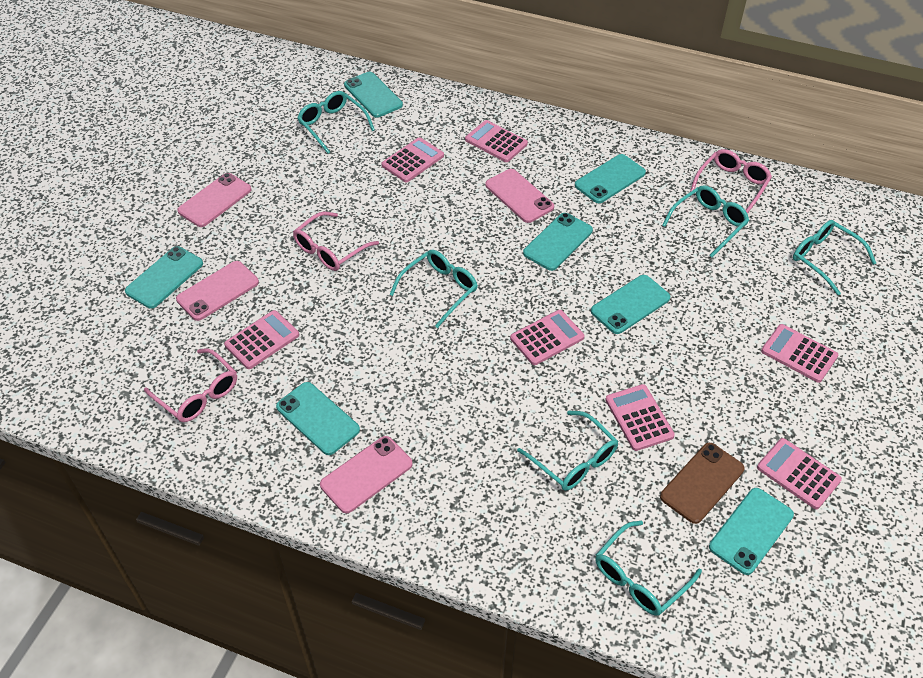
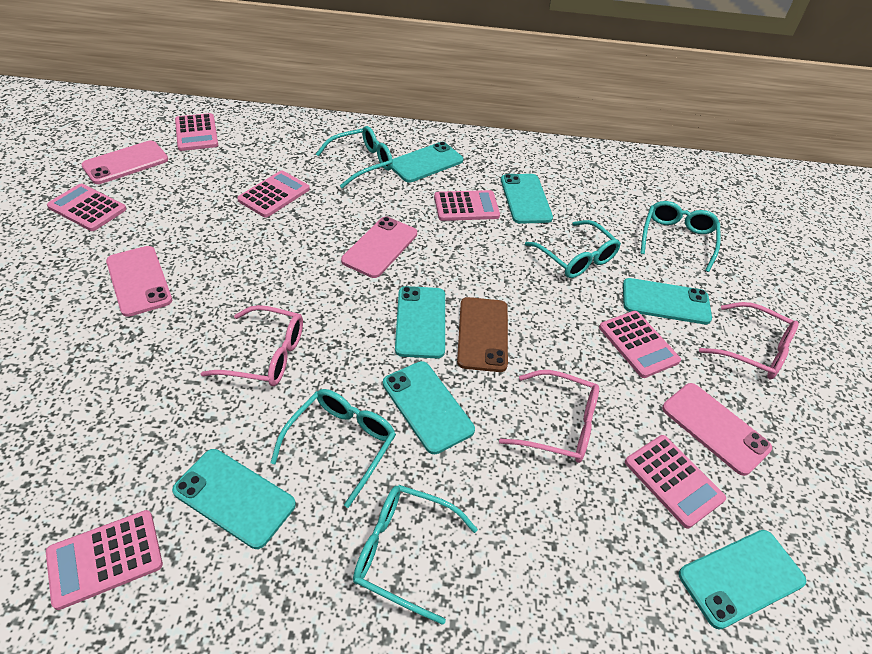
turquoise glasses: [297,91,375,154] [390,250,478,328] [517,410,618,491] [595,520,702,616] [662,185,749,258] [793,220,876,295] = 6 -> [270,389,396,508] [316,126,393,188] [353,485,478,625] [525,220,621,278] [640,201,721,272] = 5

